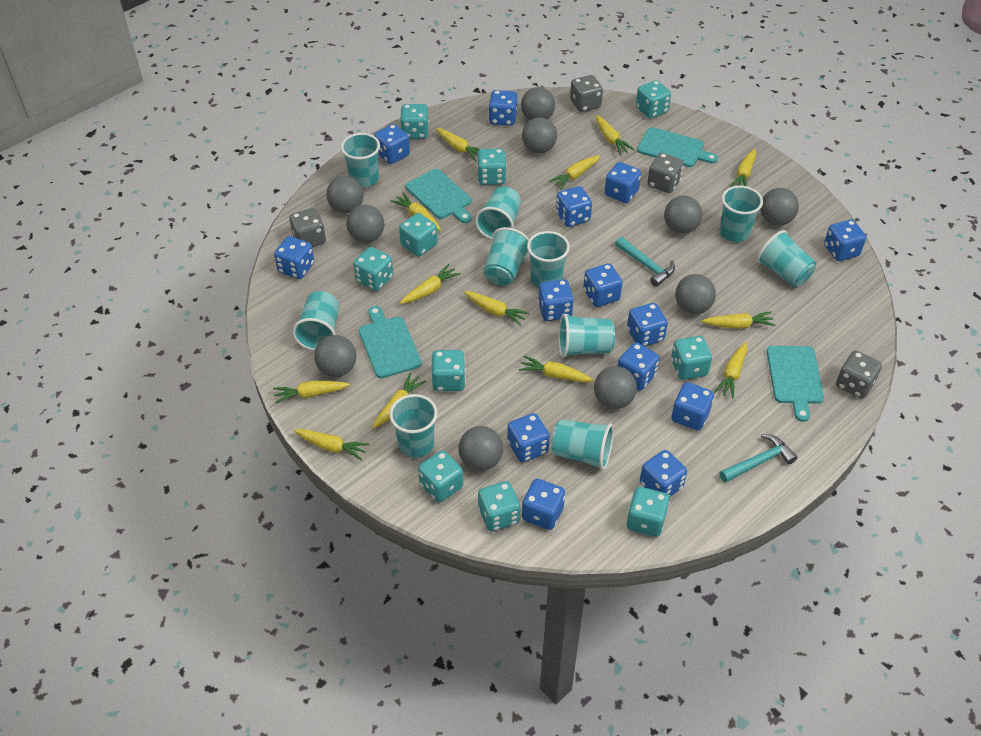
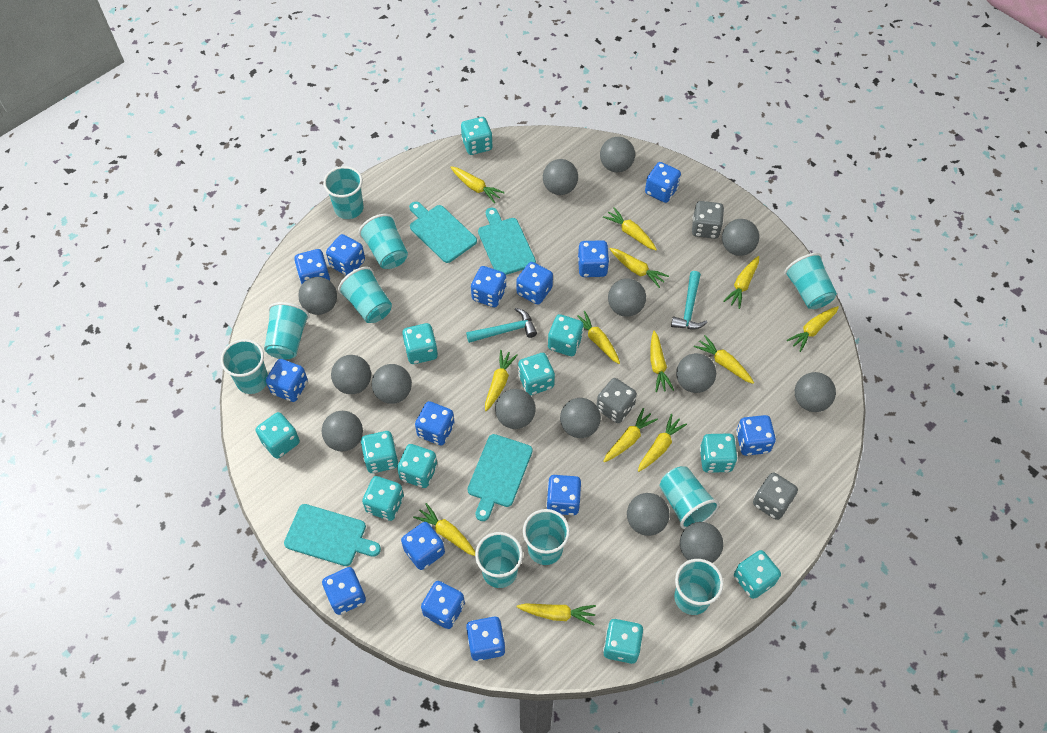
grey ball: [314,335,356,377] [326,176,364,213] [346,205,385,243] [458,426,503,471] [521,87,555,120] [522,117,557,153] [594,366,637,409] [664,196,702,234] [675,274,716,314] [760,188,799,226] = 10 -> [298,277,337,315] [322,411,363,451] [331,355,371,394] [372,364,412,404] [495,389,535,429] [543,159,578,195] [560,398,601,438] [600,137,635,172] [608,279,646,317] [627,493,670,536] [676,353,716,393] [680,522,723,563] [722,219,759,256] [795,372,836,412] = 14
grey dice: [289,208,326,247] [570,75,603,112] [647,153,684,193] [836,350,882,399] = 4 -> [596,378,637,423] [692,201,724,239] [753,472,798,520] = 3
turquoise dice: [353,247,393,291] [399,213,438,256] [400,104,429,139] [418,450,463,502] [432,350,466,391] [477,149,507,185] [478,481,521,532] [626,487,670,537] [636,80,671,119] [671,336,712,380] = 10 -> [256,412,300,459] [361,431,398,473] [362,476,404,521] [397,444,437,488] [402,323,438,364] [461,117,493,155] [518,353,555,395] [548,314,584,356] [603,619,644,664] [700,433,738,473] [734,550,781,599] = 11

